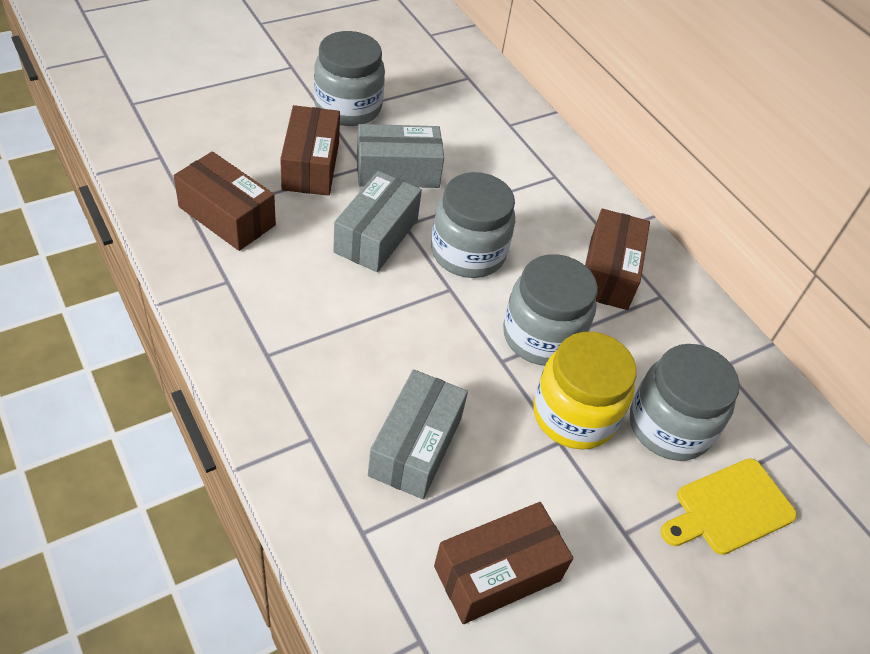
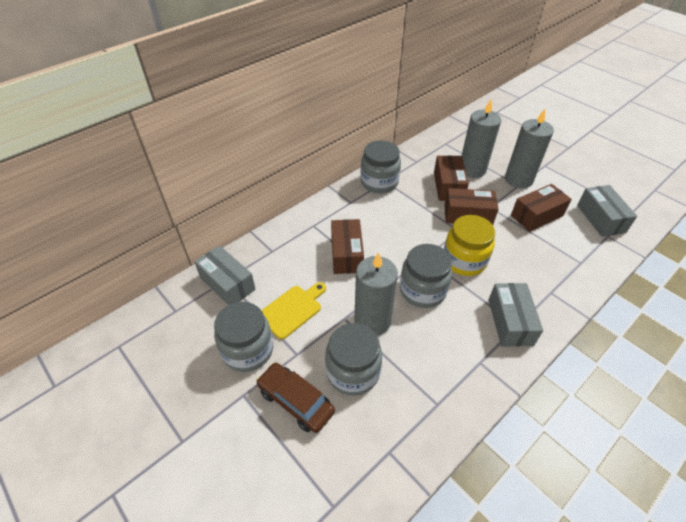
brown car: none = 0 -> [256,363,335,433] = 1
grey candle: none = 0 -> [354,252,398,336] [461,100,501,178] [505,109,554,189] = 3

